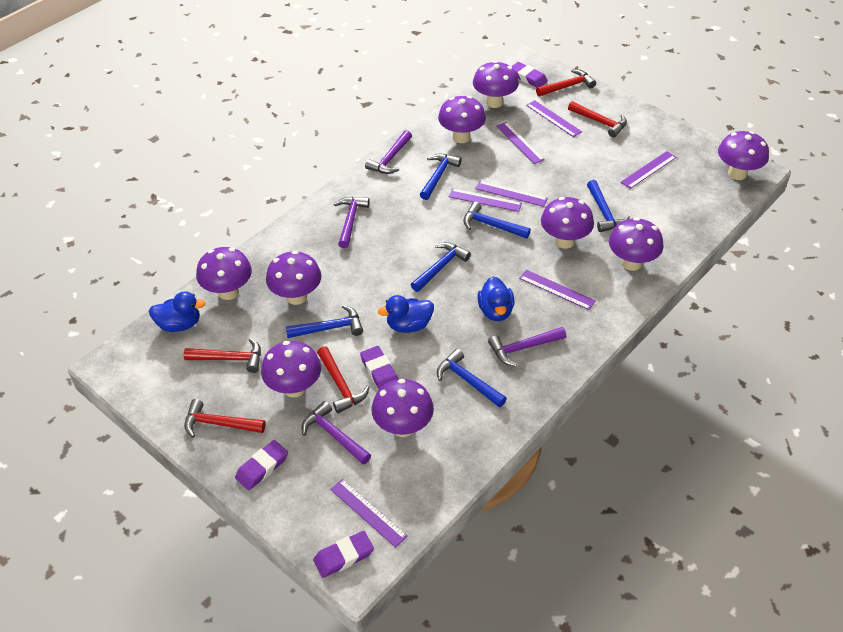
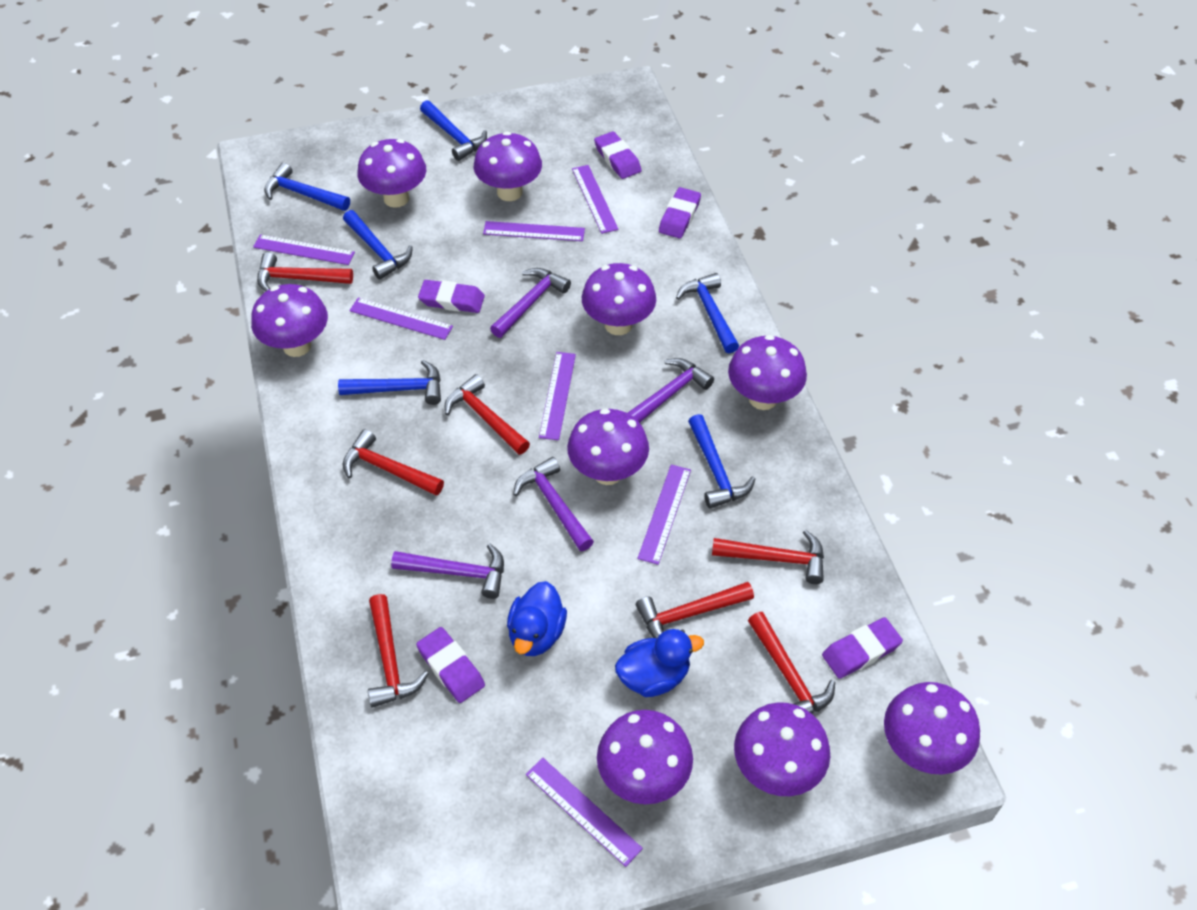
blue duck: [149,291,206,332] [378,295,434,333] [477,276,514,321] = 3 -> [507,581,567,656] [615,629,704,697] = 2
purple eraser: [235,440,288,490] [313,531,374,578] [360,346,398,389] [511,62,548,87] = 4 -> [416,627,485,703] [418,280,485,313] [594,131,642,179] [659,187,701,239] [822,617,903,679] = 5
red hammer: [184,338,261,373] [184,399,266,438] [317,346,369,413] [536,69,596,97] [568,101,627,138] = 5 -> [257,252,353,291] [343,429,444,496] [368,594,428,708] [445,374,530,455] [636,582,754,638] [712,530,824,584] [748,612,835,714] = 7

